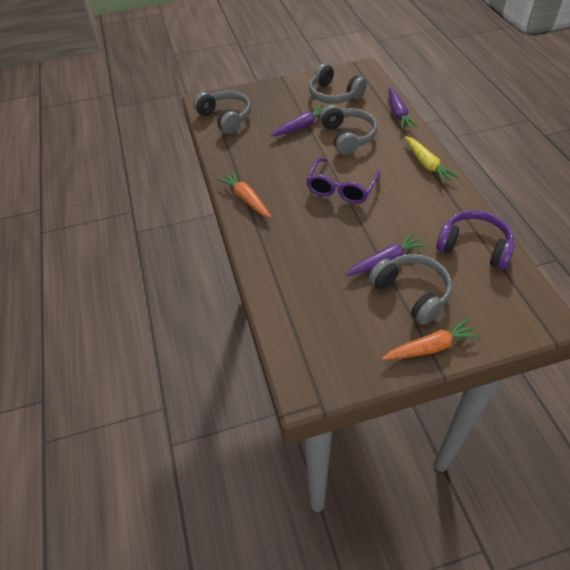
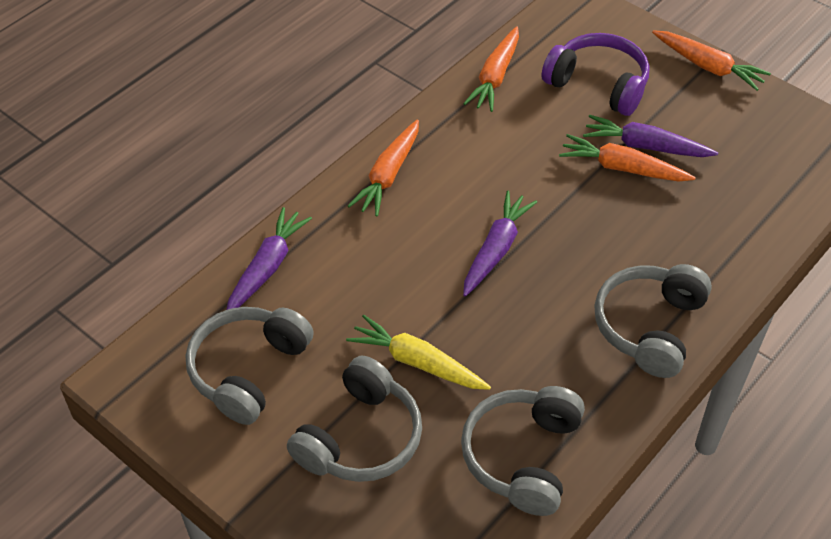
orange carrot: [217,171,271,218] [382,318,481,360] = 2 -> [348,120,419,217] [463,26,519,112] [559,134,696,181] [652,30,771,91] = 4
purple glasses: [306,158,381,204] = 1 -> none = 0

